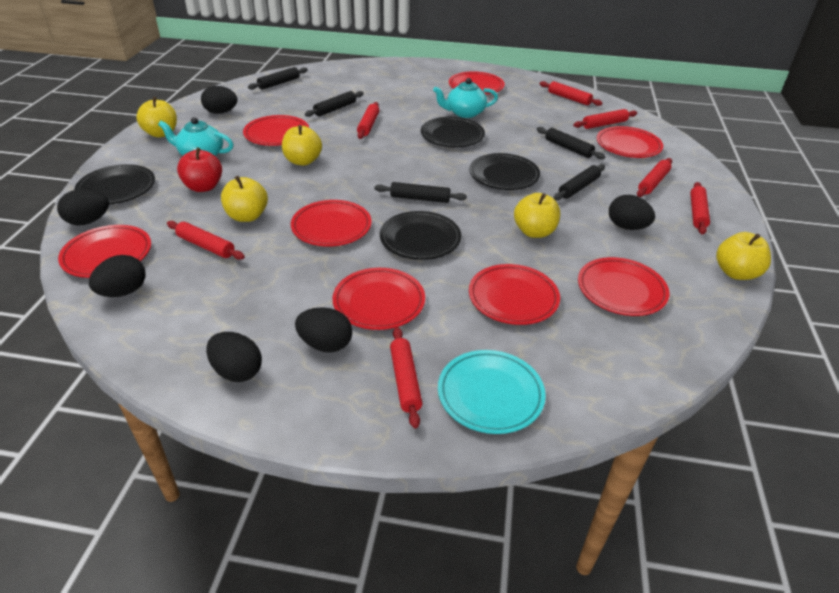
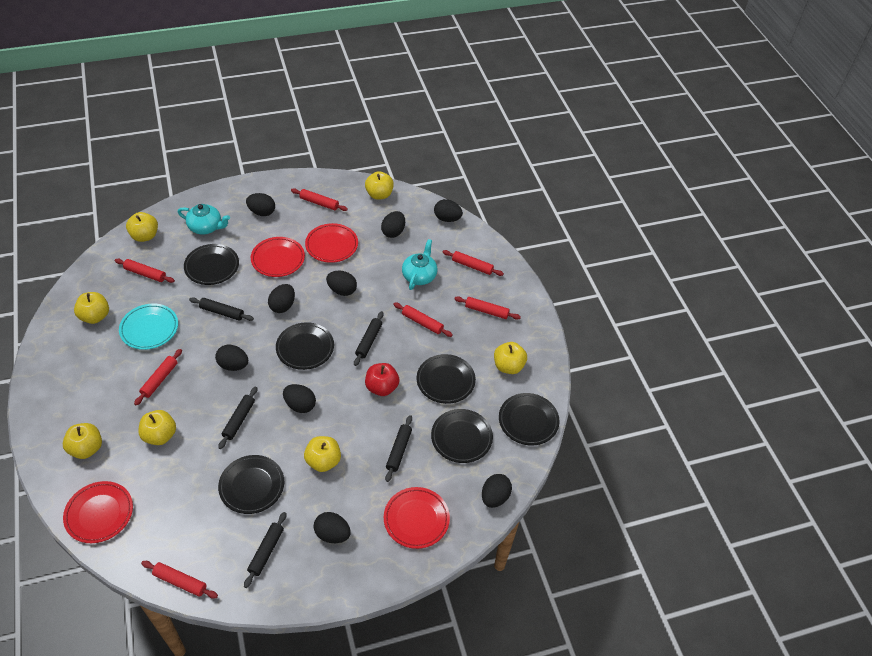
black egg: [57,189,109,226] [89,255,146,297] [201,86,238,114] [206,332,262,382] [295,307,352,353] [609,195,655,230] = 6 -> [215,345,248,371] [246,193,275,216] [268,284,295,313] [283,384,316,413] [314,512,351,543] [326,271,357,296] [381,211,405,238] [434,199,463,222] [482,474,512,508] = 9
black plate: [74,164,155,204] [380,211,461,260] [421,117,485,147] [469,153,540,190] = 4 -> [184,244,239,285] [218,455,284,514] [276,322,334,370] [417,354,476,404] [431,409,493,463] [499,393,560,446] = 6
red plate: [58,225,151,278] [243,115,309,146] [291,200,371,247] [333,268,425,330] [449,71,505,95] [469,264,560,325] [578,257,669,316] [597,126,663,158] = 8 -> [63,481,133,543] [251,237,305,277] [305,223,358,263] [384,487,450,549] = 4
yellow apple: [136,97,177,138] [221,176,268,222] [282,125,322,166] [514,193,560,238] [716,232,771,280] = 5 -> [63,423,102,459] [74,292,109,324] [126,212,158,242] [138,410,176,445] [304,436,341,472] [365,171,394,200] [494,342,527,374] = 7

